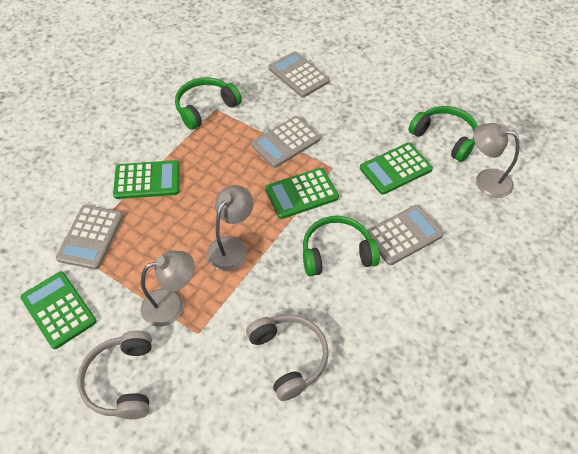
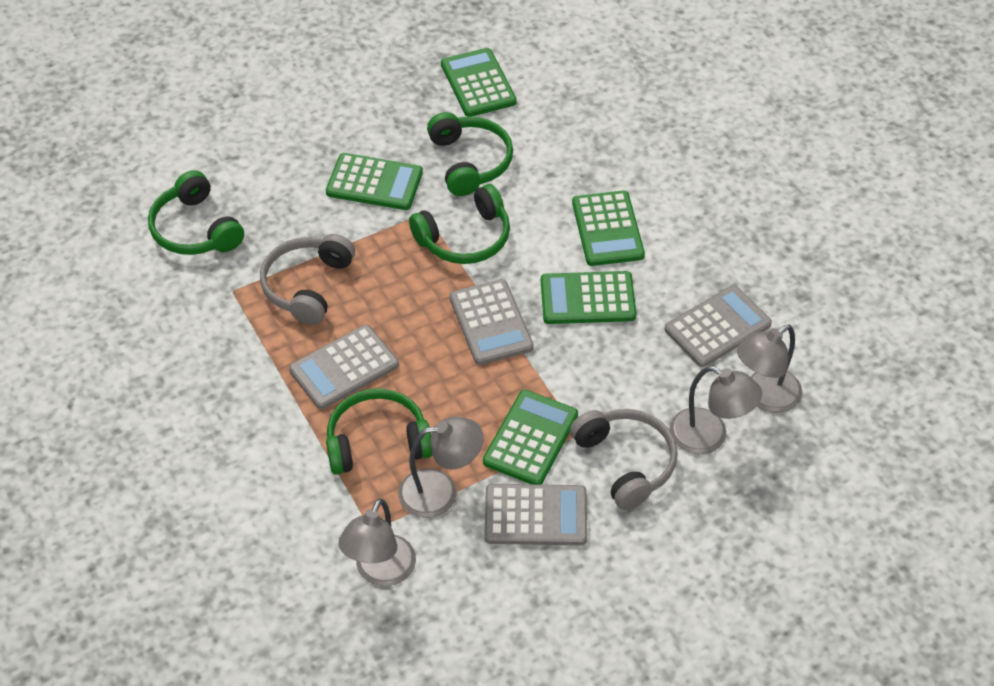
green calculator: [20,271,97,349] [113,160,180,199] [265,168,339,219] [360,143,433,195] = 4 -> [326,153,423,210] [441,48,517,117] [483,390,578,485] [541,271,636,324] [572,191,645,266] = 5
green headphones: [175,77,242,130] [303,216,380,277] [408,106,478,162] = 3 -> [148,170,244,255] [326,388,433,475] [409,184,510,264] [427,112,513,196] = 4
grey lamp: [141,251,195,327] [207,185,254,271] [473,123,520,198] = 3 -> [338,499,416,586] [398,416,484,518] [670,366,762,454] [737,325,803,413] = 4

